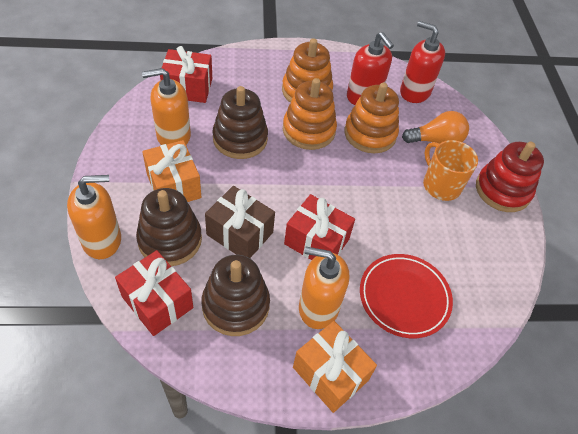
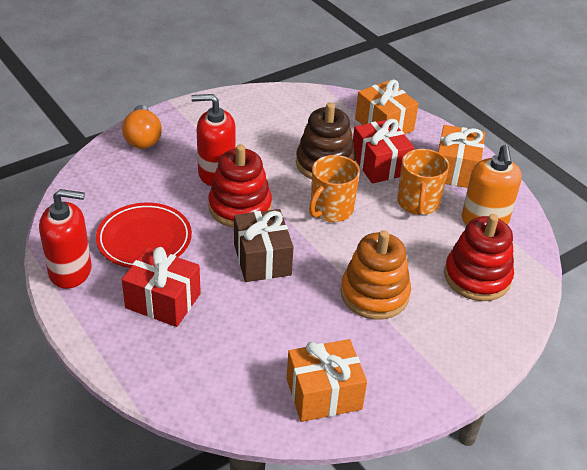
brown stacking toy: [136,188,202,266] [202,255,270,336] [213,86,268,159] = 3 -> [296,102,356,180] = 1
orange gift: [142,140,201,202] [293,321,377,413] = 2 -> [287,339,367,422] [355,79,419,134] [438,125,485,188] = 3
orange mug: [423,140,478,201] = 1 -> [309,155,360,222] [397,149,449,215] = 2
orange soap dispenser: [67,175,121,259] [142,68,191,145] [299,247,349,329] = 3 -> [462,145,522,225] = 1
orange stacking toy: [282,38,333,103] [283,78,337,150] [344,83,399,153] = 3 -> [341,230,411,320] = 1
red gift: [115,250,193,336] [160,46,212,103] [284,194,355,260] = 3 -> [122,247,201,327] [353,119,414,184] = 2
red stacking toy: [476,142,544,212] = 1 -> [208,144,272,228] [444,214,514,301] = 2

